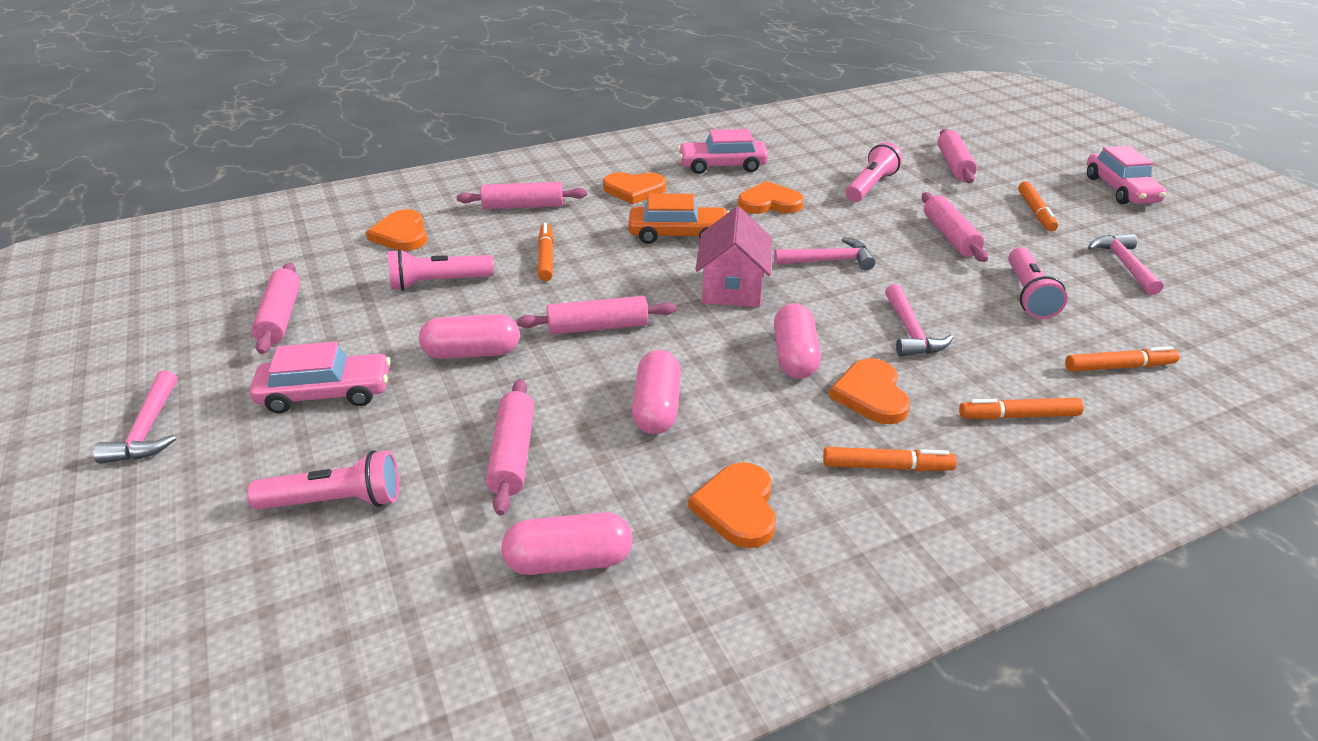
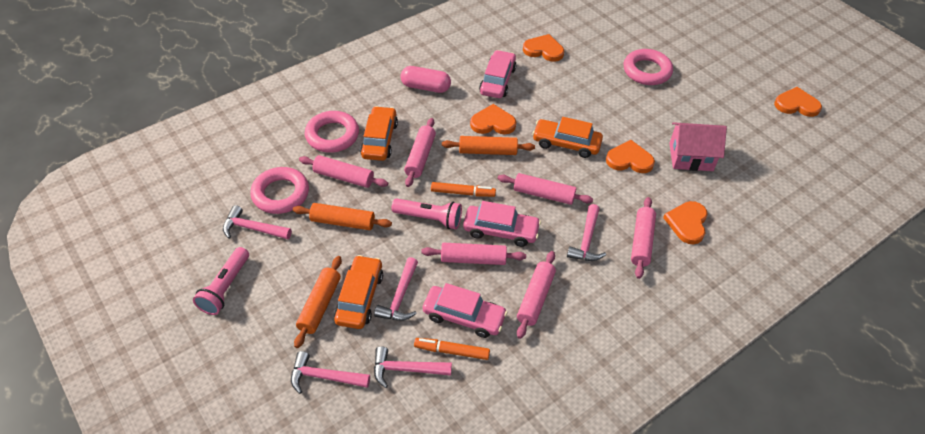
orange car: [628,193,729,244] = 1 -> [334,255,383,329] [360,106,398,161] [532,117,603,158] = 3
orange marker: [538,223,554,281] [823,447,957,471] [959,398,1084,420] [1018,182,1058,231] [1065,346,1179,372] = 5 -> [414,338,490,360] [431,182,496,197] = 2
orange rolling pin: none = 0 -> [293,203,392,230] [294,256,342,348] [442,136,535,155] = 3
pink capsule: [419,314,520,359] [501,512,633,575] [632,350,681,434] [774,303,821,379] = 4 -> [400,66,451,93] = 1
pink flashlight: [247,450,399,510] [388,249,494,291] [846,142,902,202] [1008,247,1067,319] = 4 -> [193,247,249,315] [391,198,462,229] = 2
pink hammer: [93,370,177,464] [774,237,875,271] [885,284,954,356] [1088,234,1163,295] = 4 -> [223,205,292,239] [291,351,370,394] [374,257,418,321] [374,346,452,388] [567,204,606,261] = 5
pink ring: none = 0 -> [251,167,309,214] [305,111,359,153] [623,49,673,85] = 3

